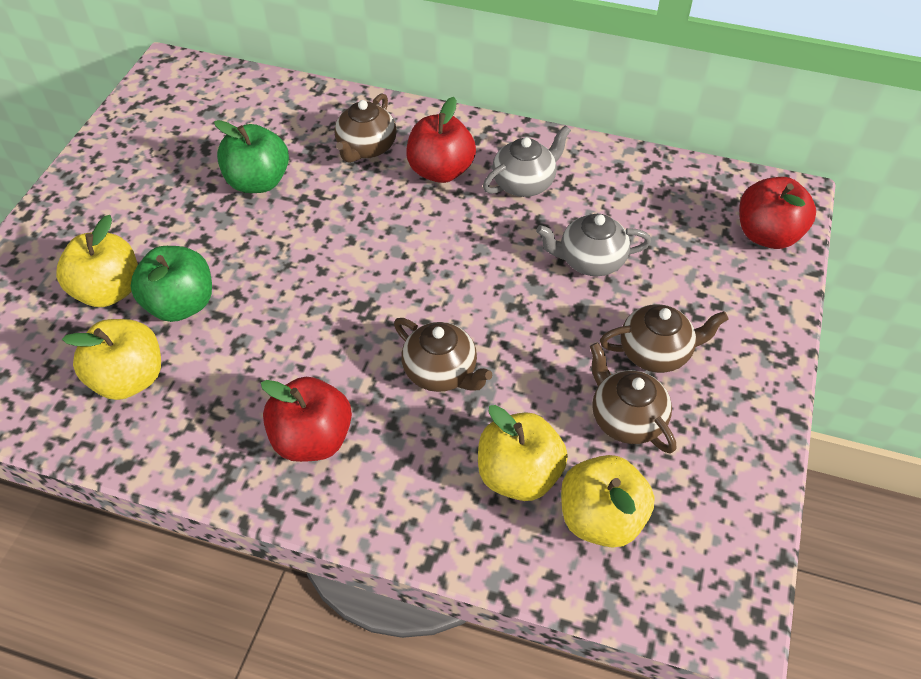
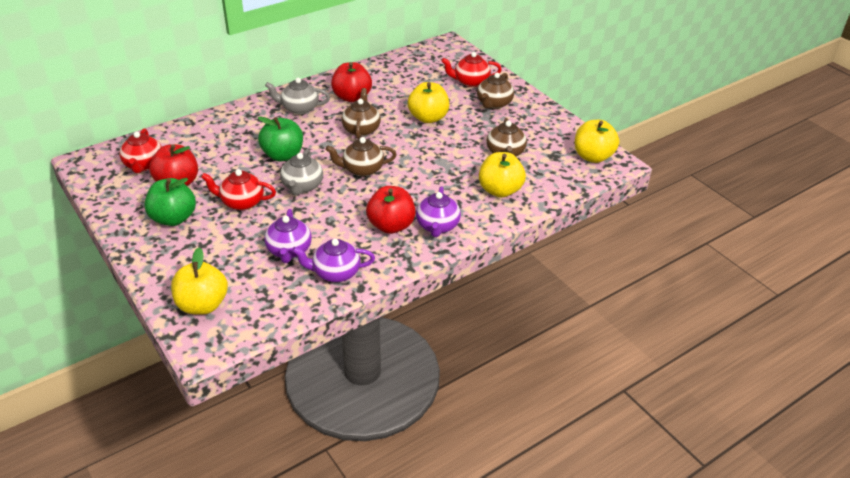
purple teapot: none = 0 -> [264,209,312,263] [292,239,375,282] [416,186,461,237] = 3
red teapot: none = 0 -> [119,128,162,173] [201,169,276,210] [441,52,502,87] = 3

